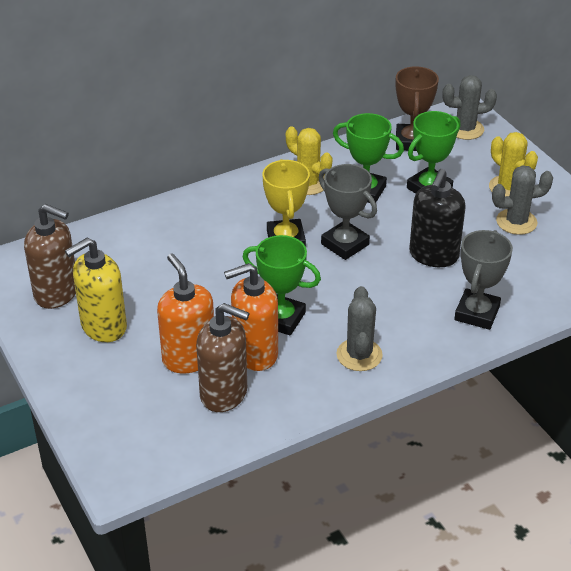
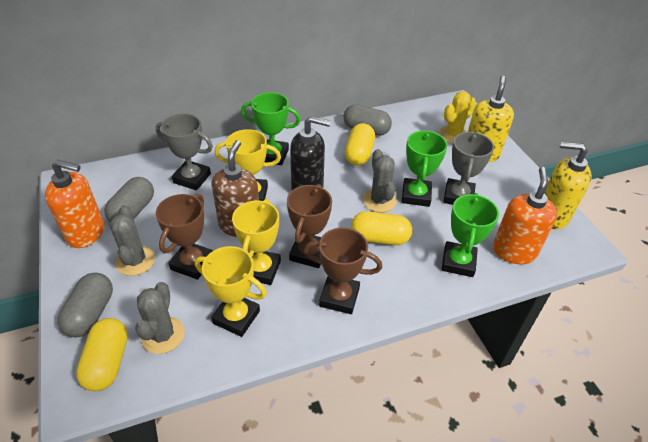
brown soap dispenser: [24,204,76,309] [196,303,250,412] = 2 -> [211,140,259,237] = 1
brown trophy: [395,66,439,151] = 1 -> [156,194,213,280] [287,184,332,268] [304,227,382,314] = 3
grey capsule: none = 0 -> [57,273,113,338] [104,177,154,222] [343,104,392,136] = 3
yellow cactus: [286,126,333,195] [489,132,538,196] = 2 -> [439,91,476,143] = 1
yellow capsule: none = 0 -> [76,318,128,391] [345,123,375,166] [351,211,412,245] = 3
yellow soap dispenser: [65,238,127,342] = 1 -> [468,75,514,162] [544,142,592,229] = 2
yellow trophy: [262,159,310,247] = 1 -> [195,246,267,337] [215,129,281,201] [232,199,281,285] = 3

